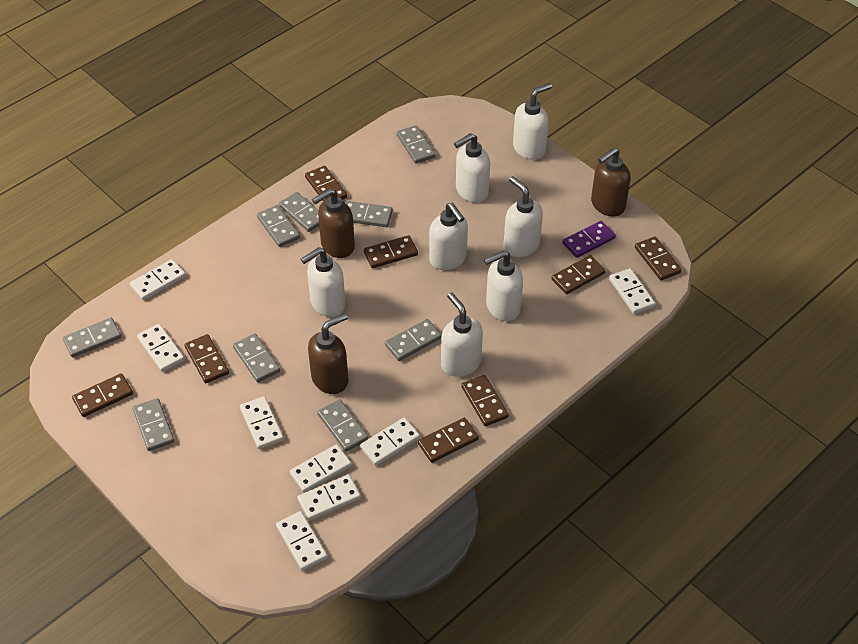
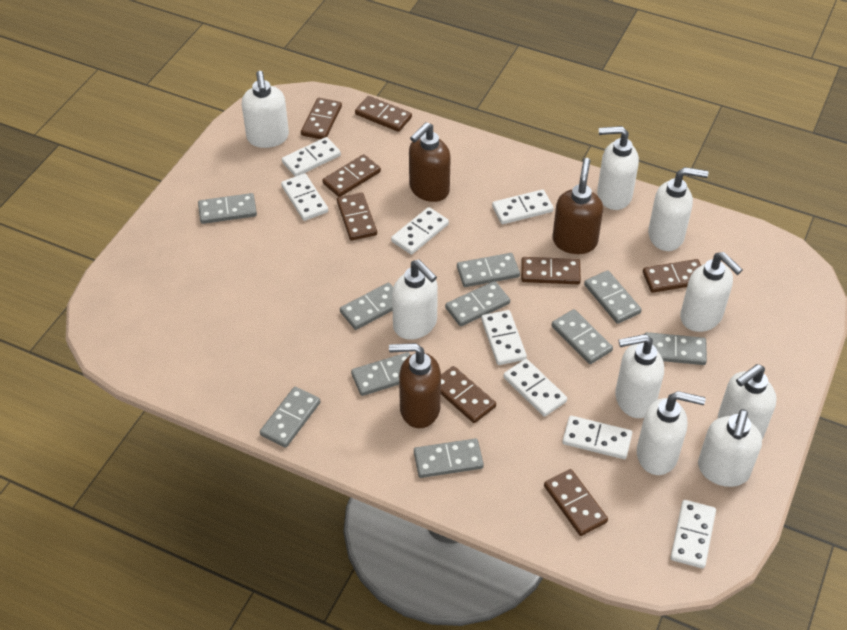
grey domino: [63,318,121,358] [133,398,174,451] [233,334,280,382] [257,205,300,247] [279,192,319,232] [318,399,369,452] [345,201,393,227] [385,319,442,361] [397,125,436,164] = 9 -> [198,193,257,224] [260,387,320,448] [340,282,393,330] [351,352,410,396] [414,438,484,478] [445,281,510,326] [457,253,520,287] [552,309,613,364] [584,270,642,324] [645,332,707,365] = 10
purple domino: [562,221,616,258] = 1 -> none = 0
white soap dispenser: [301,247,345,317] [429,203,468,270] [441,292,483,377] [454,133,490,203] [484,250,523,321] [504,176,543,257] [513,83,552,160] = 7 -> [242,71,289,148] [392,260,438,340] [597,126,639,210] [615,334,664,418] [637,391,706,475] [648,167,708,251] [680,252,743,332] [698,409,762,487] [718,364,777,439] = 9

